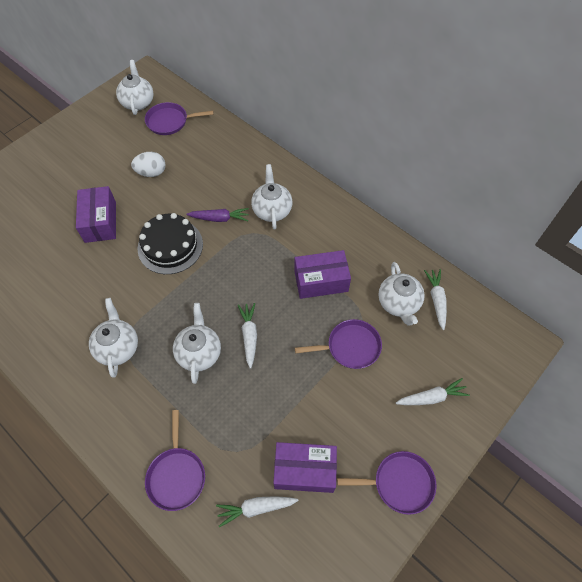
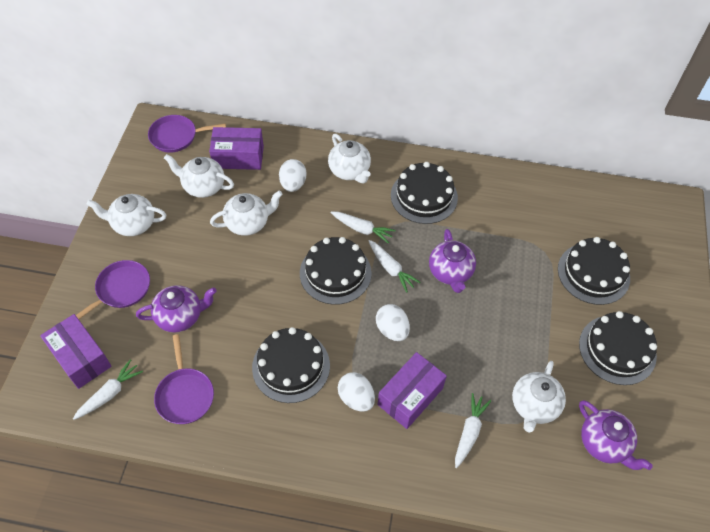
black cake: [138,213,203,274] = 1 -> [252,327,330,403] [300,237,372,305] [391,162,458,224] [558,237,630,305] [579,311,657,385] = 5
purple carrot: [186,208,249,222] = 1 -> none = 0
purple pan: [145,102,214,135] [145,410,205,511] [295,319,382,369] [337,451,437,515] = 4 -> [76,260,150,319] [148,115,226,153] [154,334,214,424] = 3
purple teapot: none = 0 -> [136,285,217,333] [429,229,476,293] [579,400,653,470] = 3
white egg: [131,152,165,177] = 1 -> [279,159,307,192] [338,372,375,412] [376,304,410,341] = 3

